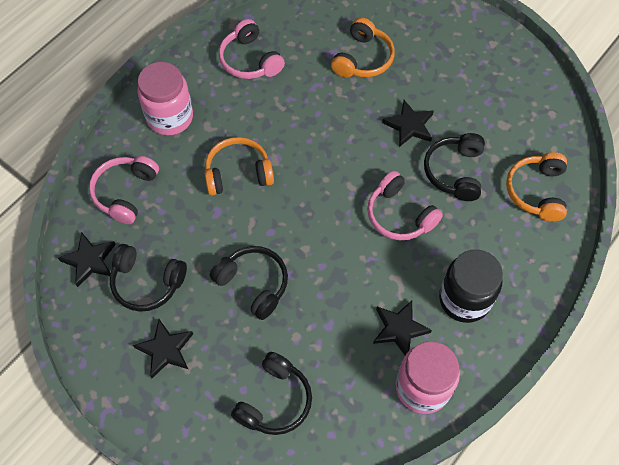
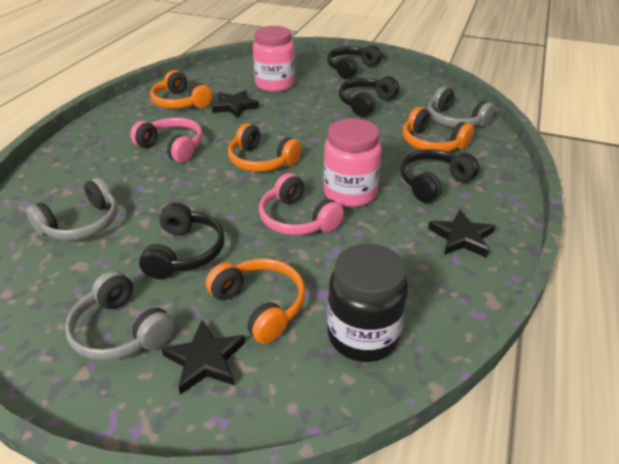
black star: [58,232,116,287] [133,319,193,378] [373,301,432,355] [382,100,434,147] = 4 -> [162,320,245,395] [212,90,259,118] [428,209,495,258] = 3
grey headphones: none = 0 -> [26,178,118,241] [65,271,175,361] [427,86,495,127] = 3
orange headphones: [204,137,274,195] [331,18,395,78] [506,152,567,222] = 3 -> [150,70,212,108] [206,258,305,344] [228,123,302,172] [403,107,474,152] = 4
pink headphones: [89,156,159,224] [219,19,285,79] [367,171,443,240] = 3 -> [130,117,203,163] [259,173,344,235] = 2

